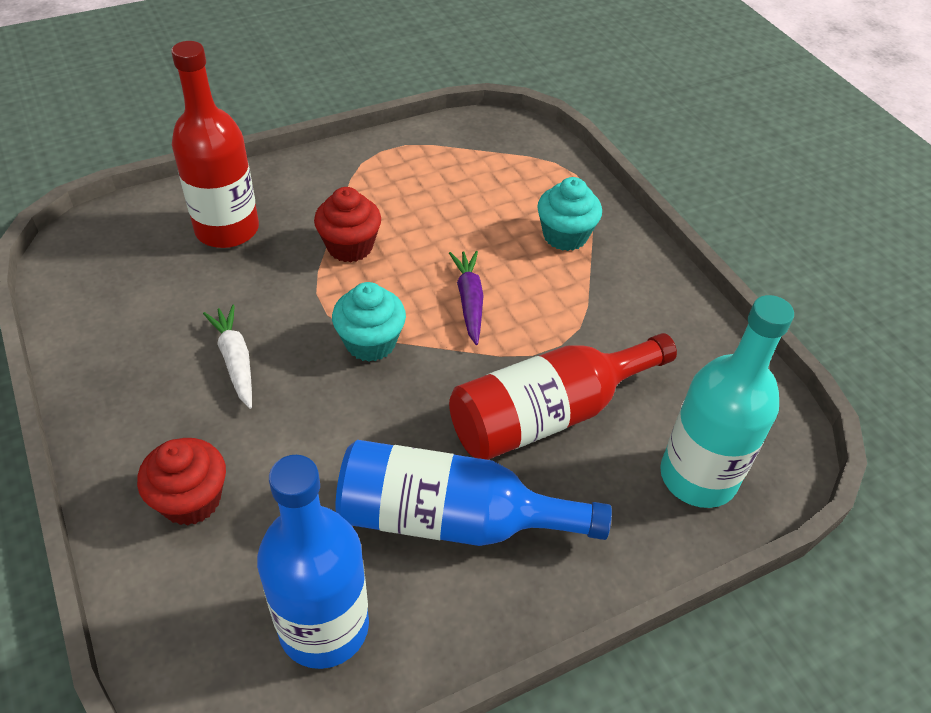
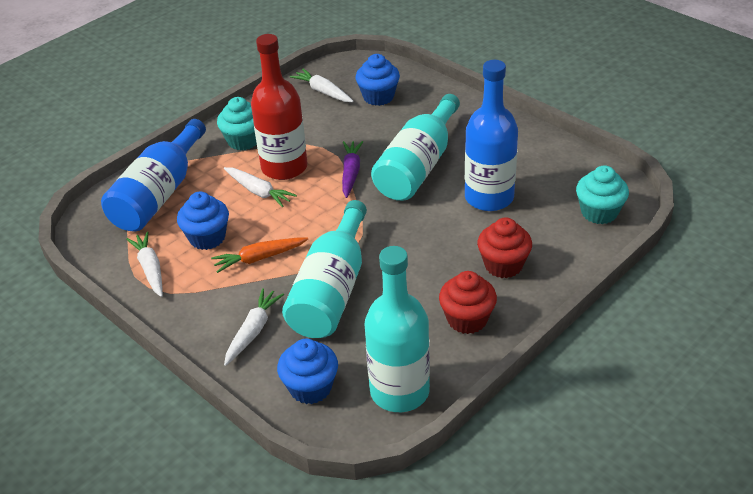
blue cupcake: none = 0 -> [177,192,229,250] [277,339,338,404] [355,54,400,106] = 3
orange carrot: none = 0 -> [211,237,308,273] = 1
red bottle: [171,41,259,248] [449,333,677,460] = 2 -> [251,34,308,180] = 1
turquoise bottle: [660,295,794,508] = 1 -> [282,200,367,338] [365,246,430,412] [371,94,460,201] = 3
white carrot: [203,305,252,409] = 1 -> [126,232,163,297] [224,167,297,207] [224,288,284,366] [290,69,353,102] = 4

